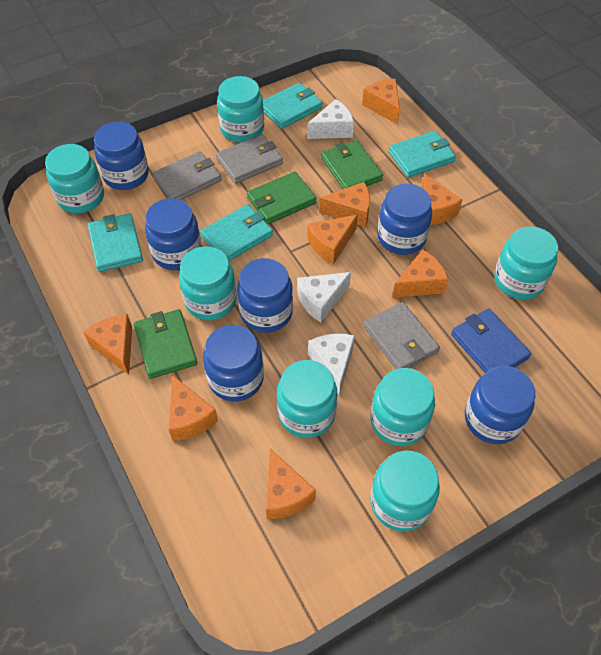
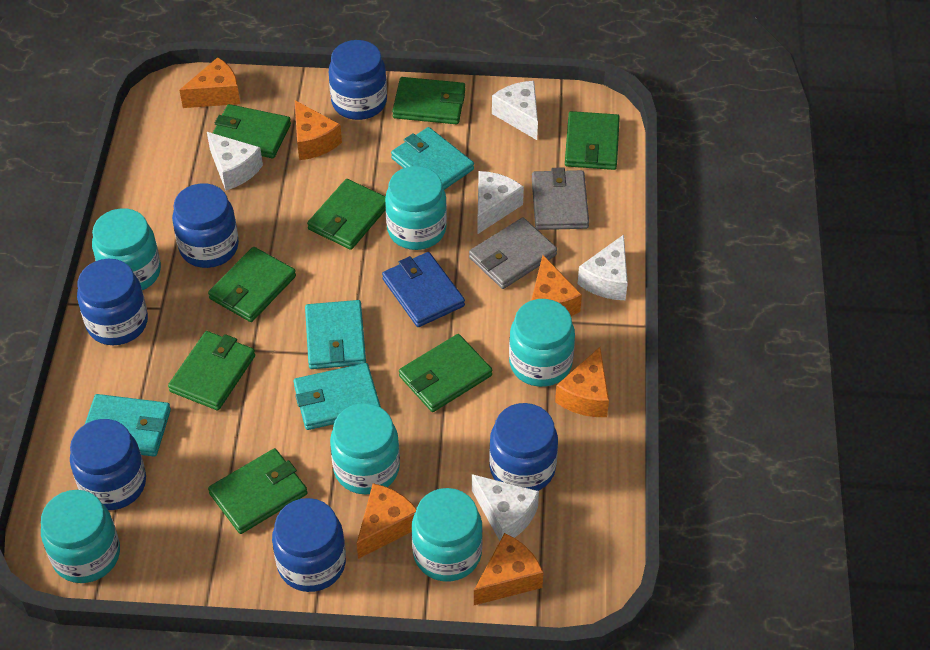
green wallet: [134,309,197,379] [247,172,317,224] [321,140,383,189] = 3 -> [168,331,255,410] [208,247,296,322] [208,448,307,534] [213,104,291,158] [307,179,386,250] [392,77,465,124] [399,334,492,412] [565,111,620,170] = 8
grey wallet: [153,151,221,200] [216,134,283,184] [363,302,440,369] = 3 -> [469,217,557,289] [532,168,589,230] = 2
orange cheese: [83,314,132,375] [168,375,218,441] [266,449,316,519] [308,215,358,264] [319,182,370,227] [362,79,400,125] [392,249,449,298] [421,173,462,225] = 8 -> [179,57,240,108] [295,100,342,160] [357,483,416,559] [474,533,544,605] [531,255,582,316] [555,347,609,417] = 6
turquoise jar: [45,144,104,213] [179,246,237,320] [217,76,264,143] [277,360,337,438] [370,368,435,446] [370,451,440,531] [494,226,558,300] = 7 -> [41,490,120,583] [92,208,161,290] [330,403,400,494] [385,166,447,250] [412,488,483,581] [509,299,575,387] = 6
white cheese: [297,272,351,323] [307,99,354,139] [308,334,355,396] = 3 -> [207,132,263,191] [472,474,539,541] [477,171,524,234] [492,81,538,140] [578,235,628,300] = 5

